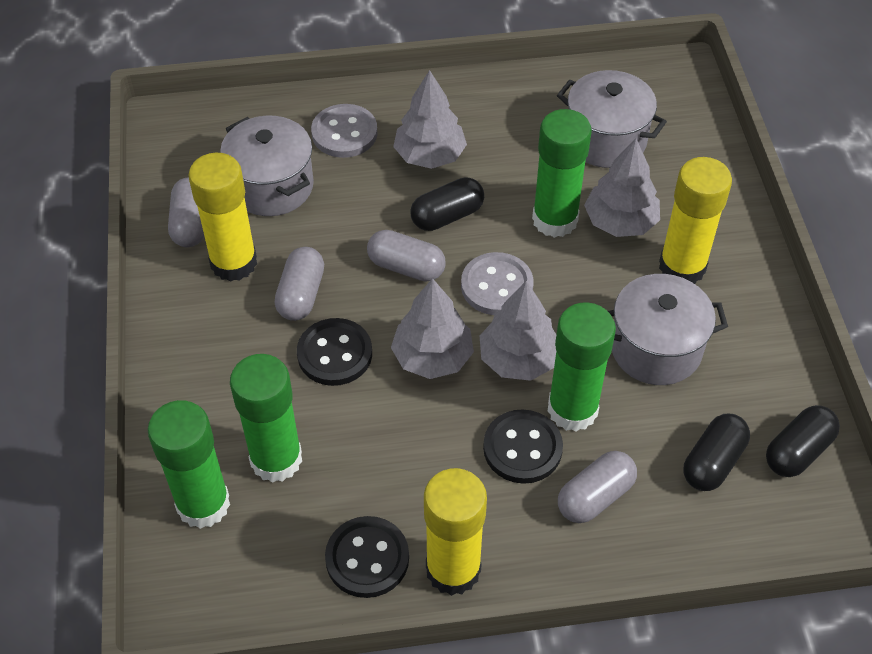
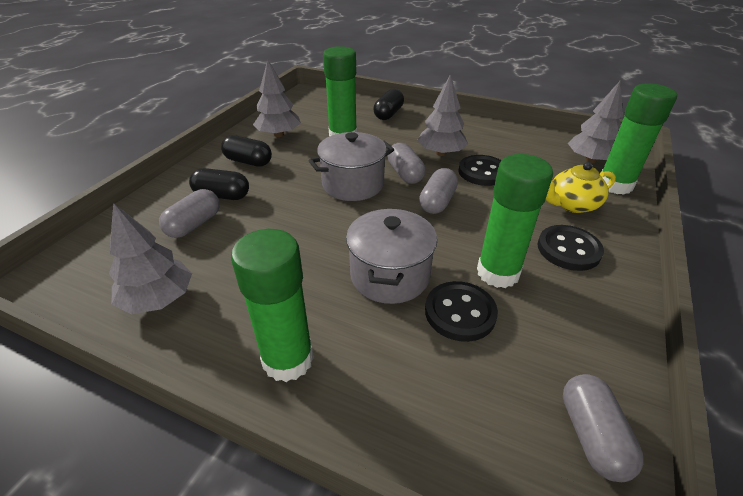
grey button: [311,104,378,158] [461,252,534,315] = 2 -> none = 0
grey pot: [220,116,314,216] [557,70,667,168] [608,274,728,385] = 3 -> [308,132,394,201] [346,209,437,304] = 2
yellow glue stick: [189,153,257,282] [424,468,487,596] [659,157,732,284] = 3 -> none = 0
yellow teapot: none = 0 -> [546,162,616,213] = 1

